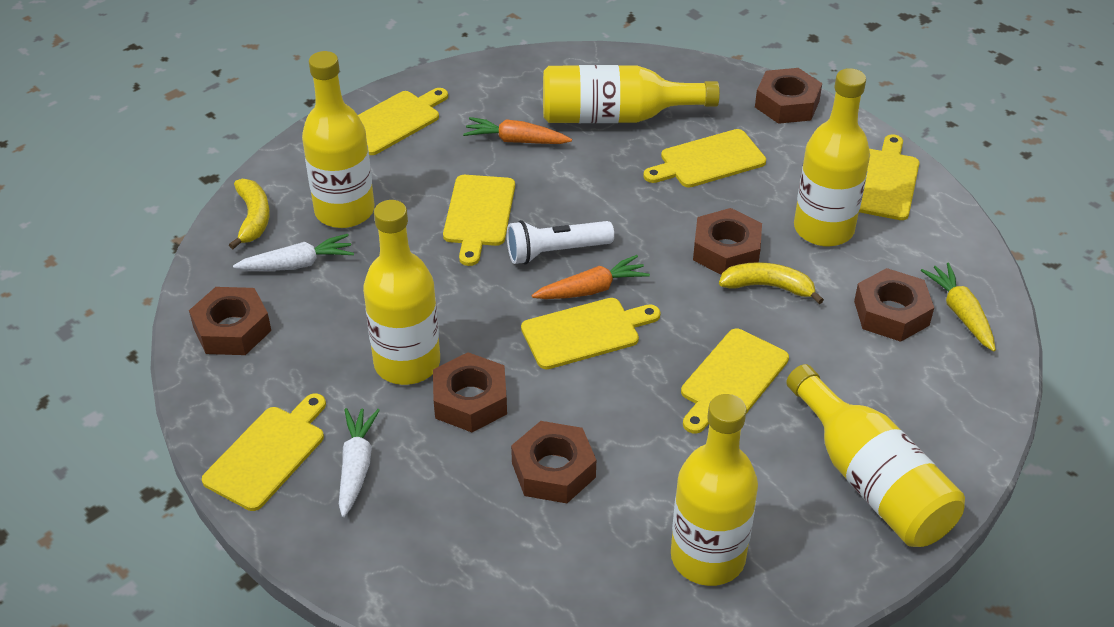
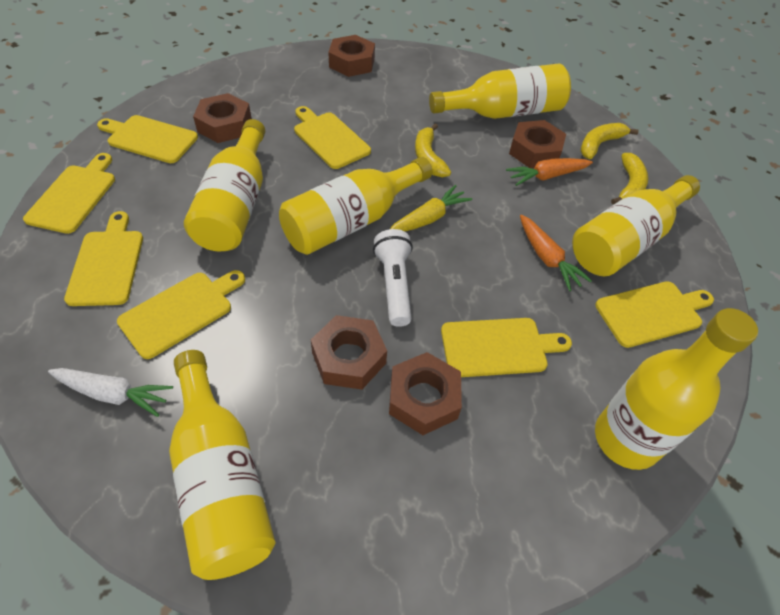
brown nut: [189,287,271,355] [433,352,507,432] [511,421,596,503] [693,208,762,275] [755,68,822,124] [854,268,934,342] = 6 -> [193,93,252,143] [311,315,387,390] [328,35,375,77] [389,352,462,435] [509,120,566,168] = 5
white carrot: [233,234,354,271] [339,408,380,517] = 2 -> [48,368,173,417] = 1
yellow banana: [229,179,270,249] [719,262,824,304] = 2 -> [415,124,451,177] [580,123,639,159] [611,153,648,204] = 3

